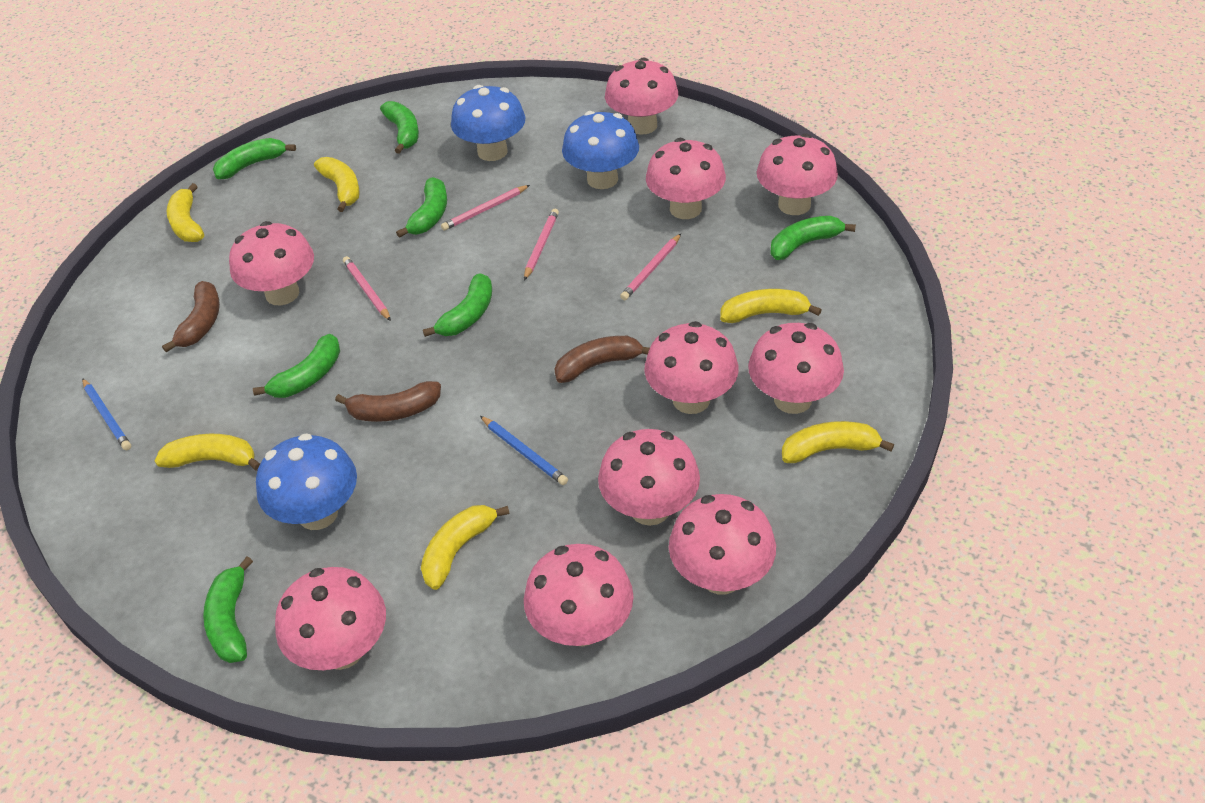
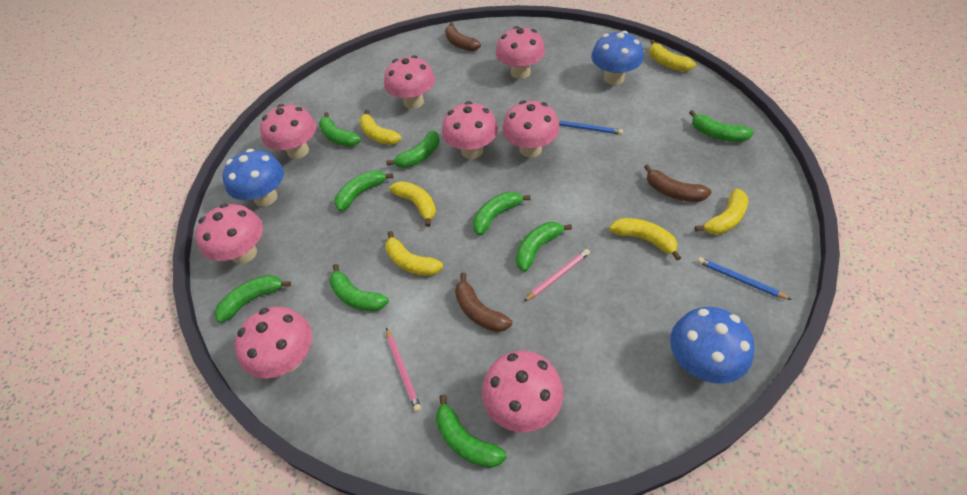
green banana: [203,557,253,663] [213,138,296,179] [253,334,340,398] [380,101,419,154] [396,177,447,238] [423,274,492,337] [770,216,856,260] = 7 -> [215,275,291,323] [319,112,361,147] [329,264,389,311] [335,170,394,211] [386,130,440,168] [436,394,507,468] [473,191,531,235] [516,222,572,272] [689,110,754,142] = 9
pink mushroom: [229,221,314,305] [275,567,386,670] [524,544,634,647] [598,429,700,526] [605,57,678,135] [644,321,739,414] [646,138,726,219] [669,494,776,595] [748,323,844,414] [757,133,838,215] = 10 -> [195,203,263,264] [235,307,312,379] [260,104,316,159] [384,55,435,109] [442,101,498,159] [482,351,563,432] [496,26,545,79] [502,100,559,157] = 8
pink pencil: [343,256,391,321] [441,185,530,231] [524,209,559,280] [620,234,681,300] = 4 -> [386,328,421,412] [524,249,590,301] = 2

